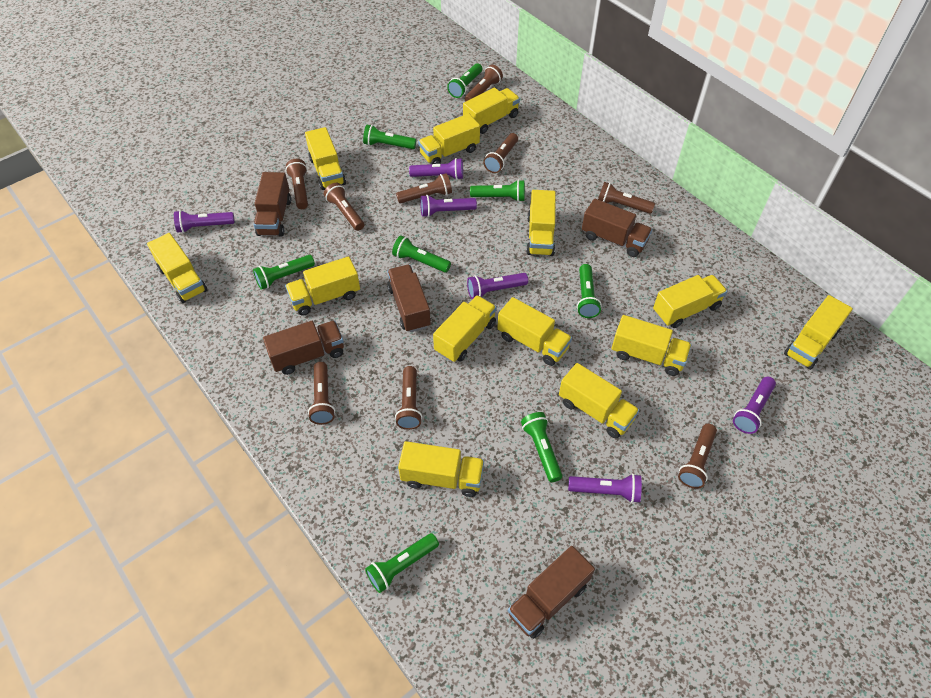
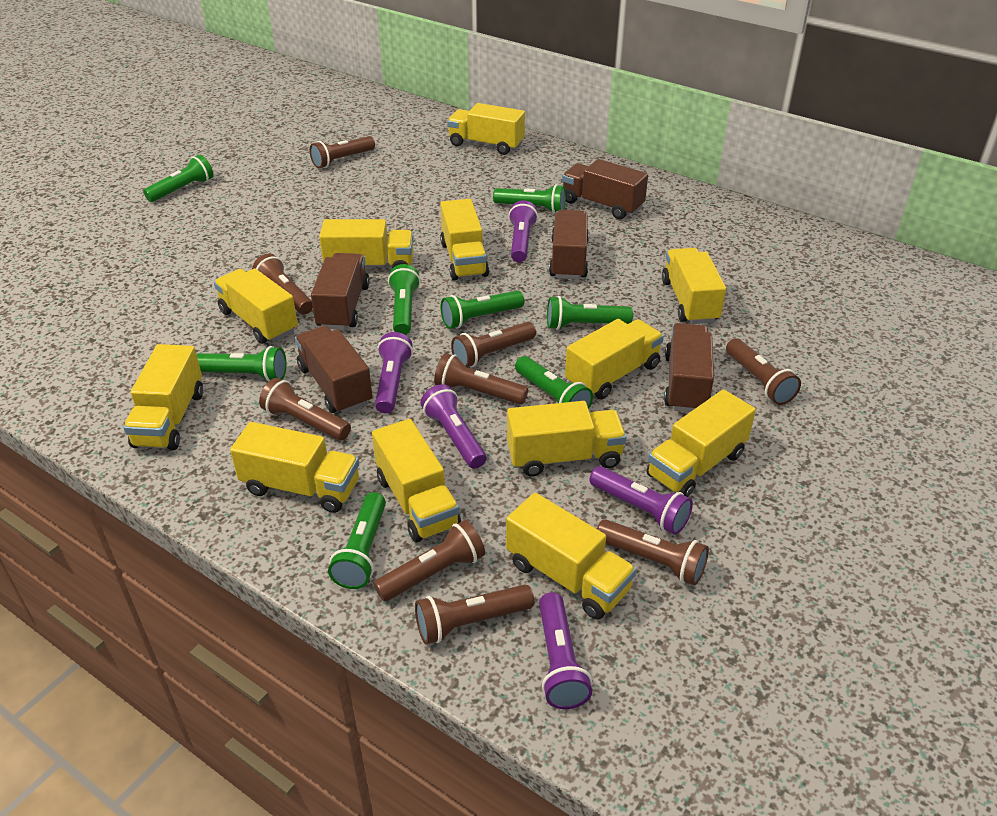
purple flashlight: [174,210,235,233] [409,158,463,180] [420,195,477,217] [467,273,528,299] [568,474,642,503] [733,377,776,434] = 6 -> [375,332,413,413] [421,384,487,469] [508,200,538,262] [539,592,592,709] [589,466,693,535] = 5
yellow truck: [147,233,207,303] [285,256,360,316] [305,127,346,190] [398,441,484,497] [418,113,480,164] [433,295,497,362] [463,87,520,134] [497,297,572,366] [526,190,556,256] [559,363,639,438] [612,315,692,376] [653,275,727,328] [784,295,853,370] = 13 -> [123,344,203,450] [214,268,298,344] [230,422,359,513] [319,219,414,268] [372,419,461,542] [440,199,489,280] [447,103,525,155] [506,493,637,620] [507,401,626,476] [565,319,664,399] [646,389,756,497] [662,248,726,324] = 12

